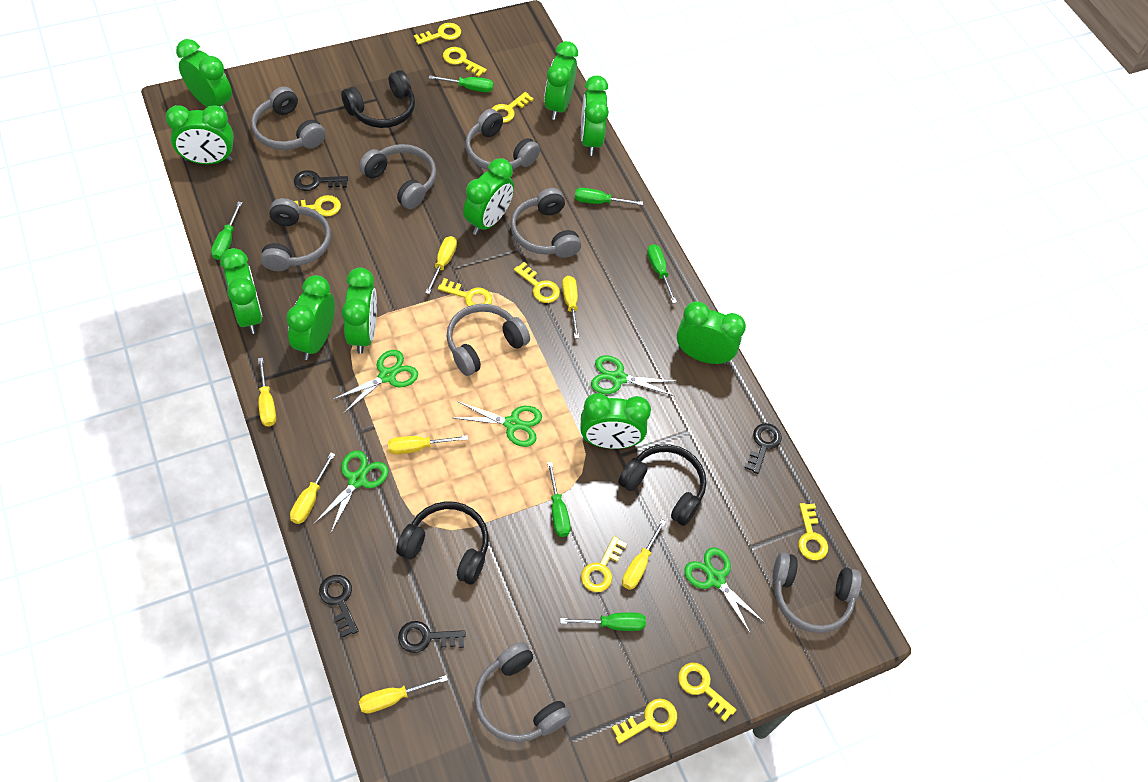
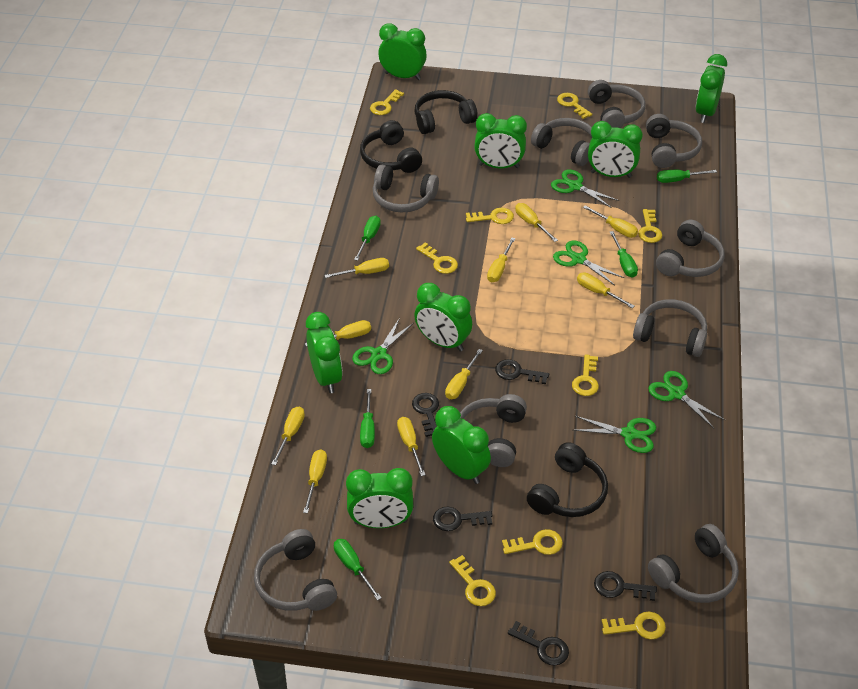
black key: [294,170,348,191] [319,575,359,638] [398,621,466,653] [744,423,782,474] = 4 -> [412,393,439,437] [433,507,492,531] [495,359,549,384] [508,621,569,666] [594,571,657,601] = 5
green clock: [166,105,234,164] [176,39,232,113] [220,248,263,334] [286,275,335,360] [342,268,377,354] [463,158,514,235] [544,41,578,120] [580,393,651,449] [581,75,609,156] [677,301,746,365] = 10 -> [306,312,343,393] [346,468,413,528] [378,23,427,80] [414,283,472,351] [432,406,491,484] [474,113,527,168] [588,121,643,178] [696,54,727,123] = 8
green screwdriver: [211,201,242,260] [429,75,493,92] [547,462,571,537] [560,613,646,631] [575,188,643,205] [647,244,677,303] = 6 -> [334,539,382,601] [354,216,381,261] [360,389,375,448] [610,231,638,278] [657,170,717,183] = 5
grey headphones: [251,86,326,150] [260,198,331,271] [359,144,436,209] [447,304,530,376] [465,109,540,170] [474,642,571,742] [510,188,581,258] [772,552,862,633] = 8 -> [254,529,337,611] [373,165,439,213] [460,394,527,467] [531,118,592,166] [588,80,646,128] [633,299,707,357] [646,114,702,168] [648,524,739,603] [656,220,725,277] = 9
yellow key: [294,195,341,217] [414,23,461,45] [438,278,492,306] [443,47,487,77] [492,92,534,123] [514,262,560,303] [581,536,627,592] [612,699,677,744] [678,663,736,722] [798,503,828,560] = 10 -> [370,89,404,115] [416,242,458,274] [449,555,496,606] [466,208,514,224] [502,529,563,555] [557,93,592,119] [572,354,599,396] [602,612,666,640] [638,209,663,243] = 9
yellow screwdriver: [258,358,276,427] [290,452,335,524] [359,675,448,714] [388,435,468,454] [425,236,457,294] [562,276,579,338] [622,519,666,590] = 7 -> [272,406,305,465] [303,449,327,513] [305,320,371,347] [324,258,389,278] [397,417,426,476] [445,349,483,399] [487,238,515,282] [515,203,558,242] [577,273,634,308] [583,205,638,238] = 10

